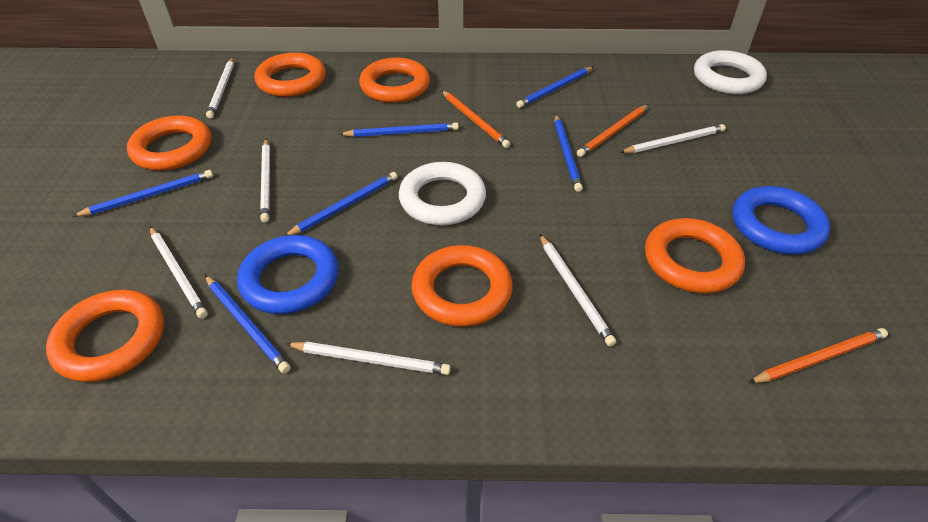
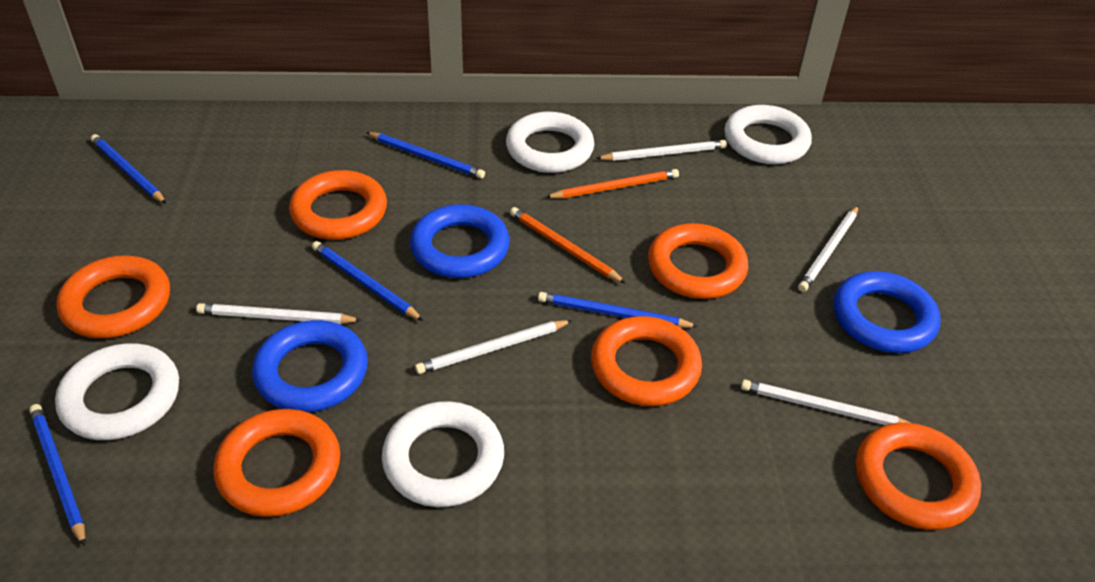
blue pencil: [72,170,213,217] [205,275,291,373] [285,172,397,236] [339,123,459,137] [516,67,593,108] [554,114,583,192] = 6 -> [29,404,85,546] [91,134,166,204] [312,241,423,321] [366,132,485,179] [538,292,699,328] = 5
blue ring: [237,235,338,314] [732,186,830,254] = 2 -> [252,320,368,412] [410,204,510,278] [833,271,940,353] = 3
orange pencil: [442,90,510,148] [577,105,648,157] [749,328,888,383] = 3 -> [510,207,626,284] [545,169,679,199] = 2
white pencil: [150,227,208,319] [206,58,234,119] [260,139,270,222] [286,342,451,375] [540,234,616,347] [619,124,726,153] = 6 -> [196,303,362,324] [415,320,573,374] [596,140,727,161] [741,380,911,425] [798,205,859,292] = 5
white ring: [399,162,486,225] [694,50,767,94] = 2 -> [55,343,179,440] [382,401,504,507] [506,112,594,173] [724,105,812,164] = 4

